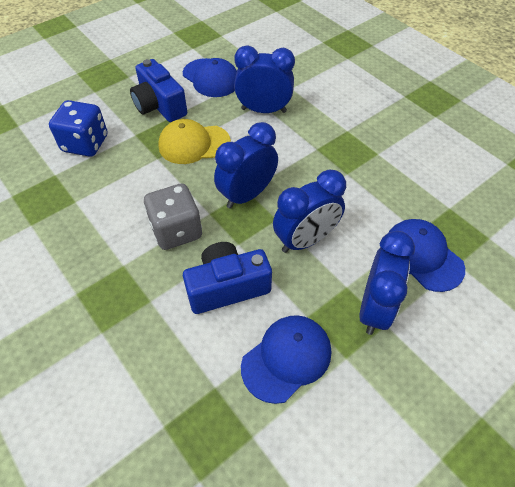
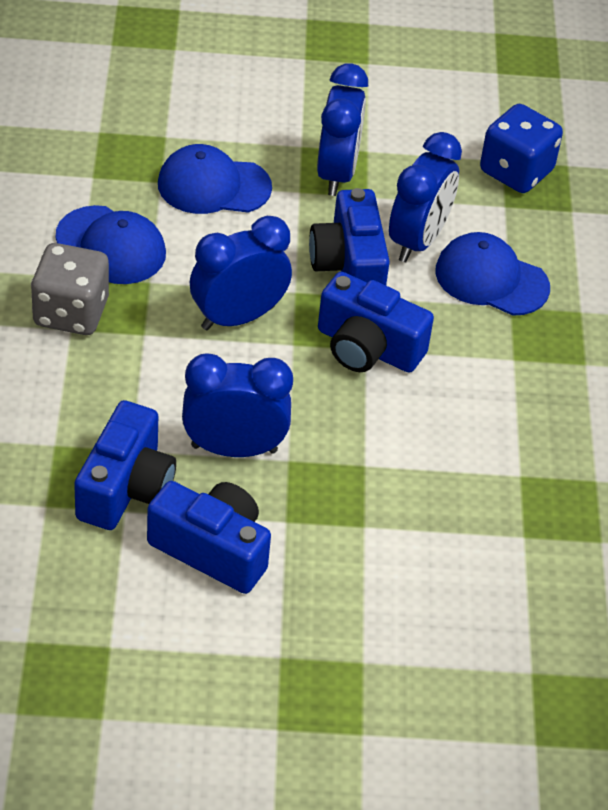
blue camera: [130,59,187,122] [183,242,272,314] = 2 -> [74,400,176,530] [147,481,271,594] [309,188,390,285] [318,272,434,373] = 4
yellow cap: [158,119,231,164] = 1 -> none = 0

